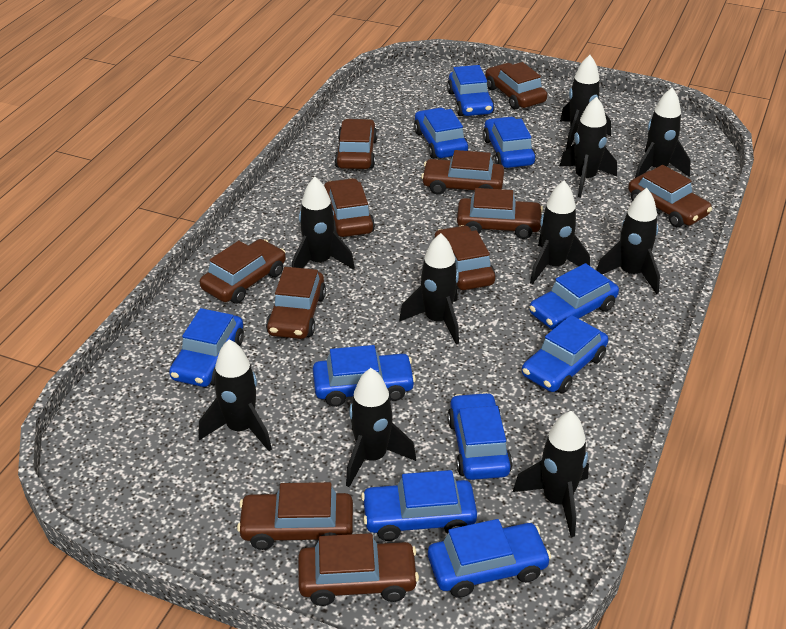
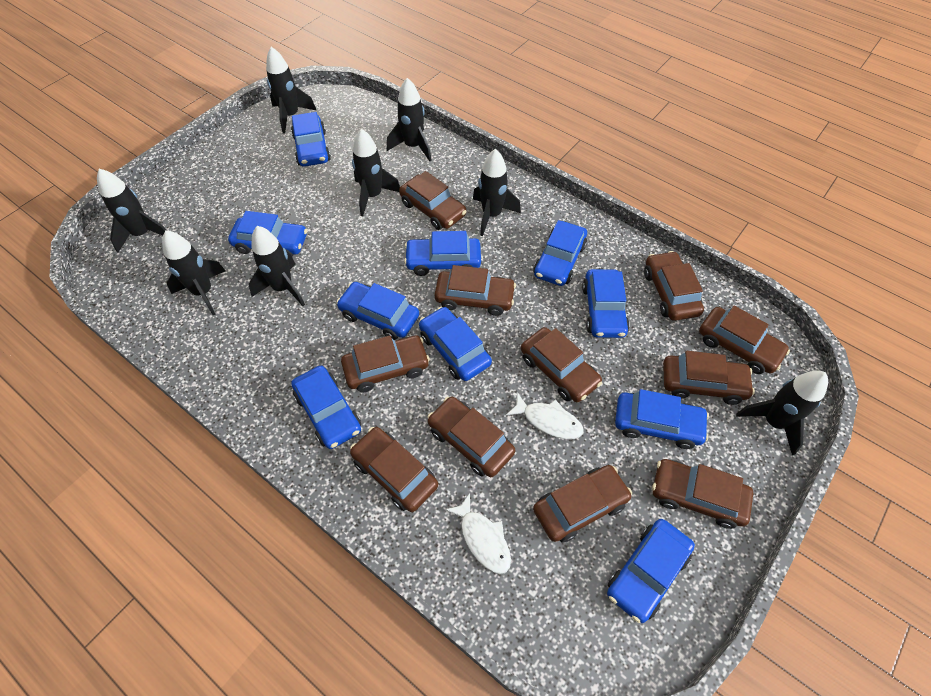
black rocket: [198,339,272,451] [292,177,355,270] [346,368,416,487] [399,233,459,344] [513,411,589,537] [530,181,590,284] [560,55,611,150] [560,97,617,198] [596,188,660,294] [635,88,691,178] = 10 -> [97,169,166,253] [162,230,225,315] [249,226,305,306] [266,47,316,134] [352,129,400,216] [387,78,432,161] [473,149,521,236] [736,371,828,455] = 8
white fish: none = 0 -> [445,493,511,574] [506,392,584,439] = 2

